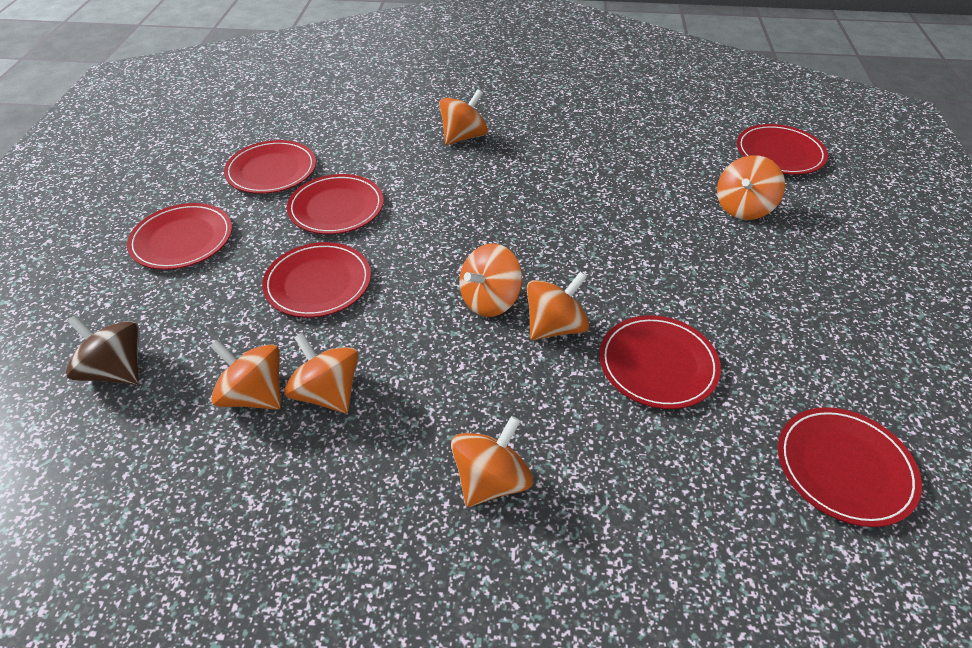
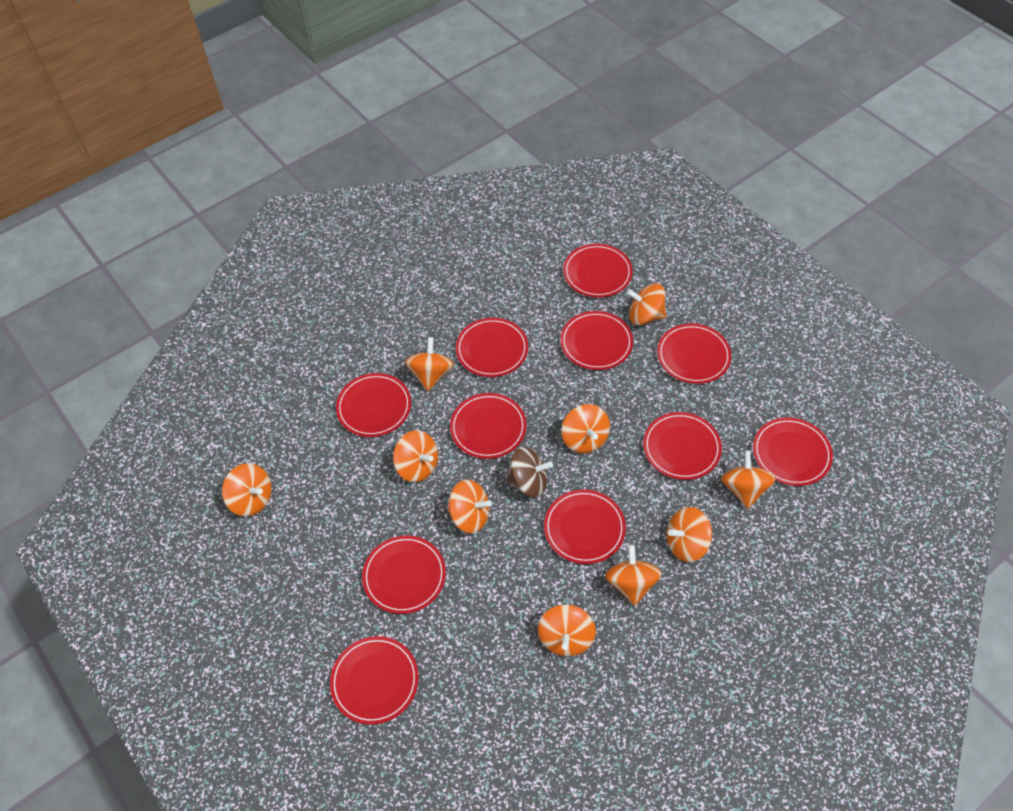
orange spinning top: [210,339,281,410] [284,333,359,413] [439,89,488,145] [451,416,533,507] [459,243,522,317] [527,272,589,340] [717,155,785,220] = 7 -> [222,463,272,516] [393,430,438,482] [405,337,454,391] [448,480,492,533] [538,604,596,656] [561,404,610,453] [605,545,662,606] [627,284,666,325] [667,507,712,562] [721,450,776,509] = 10
red plate: [127,203,232,270] [224,140,316,194] [262,242,371,318] [287,174,384,234] [599,316,721,409] [737,124,828,175] [778,407,922,527] = 7 -> [330,636,419,725] [336,373,411,437] [362,536,446,614] [450,393,526,459] [456,318,528,377] [544,490,626,564] [560,311,633,370] [563,244,633,297] [643,412,722,480] [657,323,731,384] [753,418,833,486] = 11

